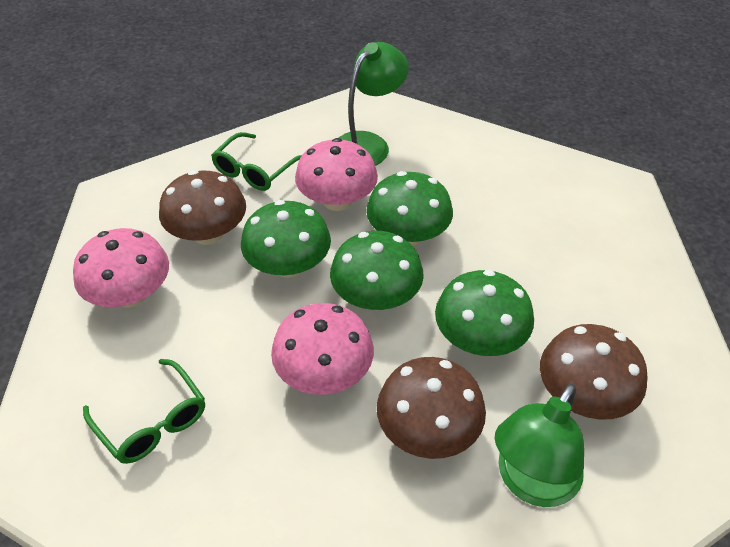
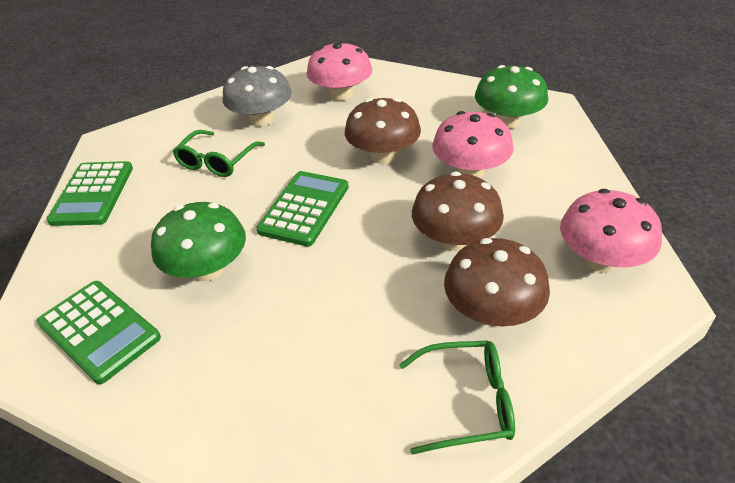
green calculator: none = 0 -> [37,281,161,384] [46,161,133,226] [256,171,349,247] = 3
green lamp: [338,42,409,166] [495,383,584,507] = 2 -> none = 0
green mushroom: [241,200,331,278] [330,231,424,310] [366,171,453,246] [435,270,534,356] = 4 -> [151,202,246,281] [475,65,548,129] = 2
grey mushroom: none = 0 -> [223,66,292,126] = 1

